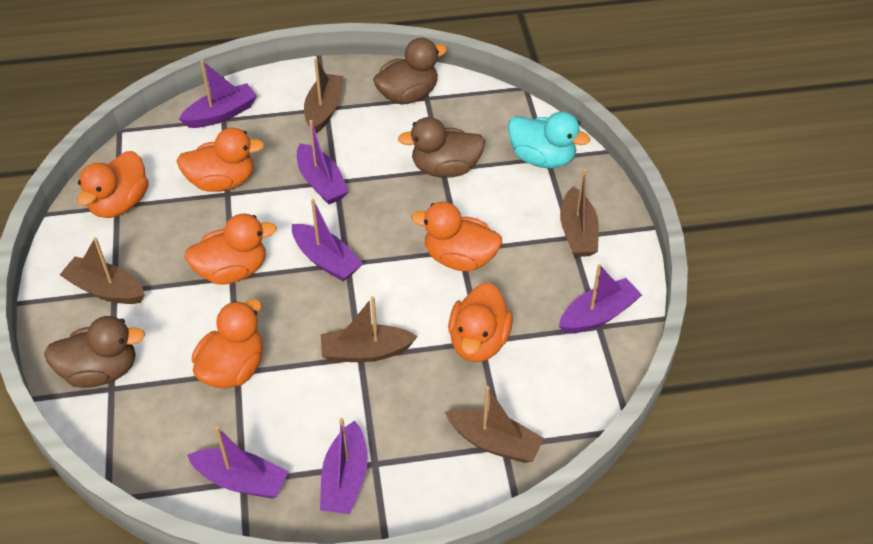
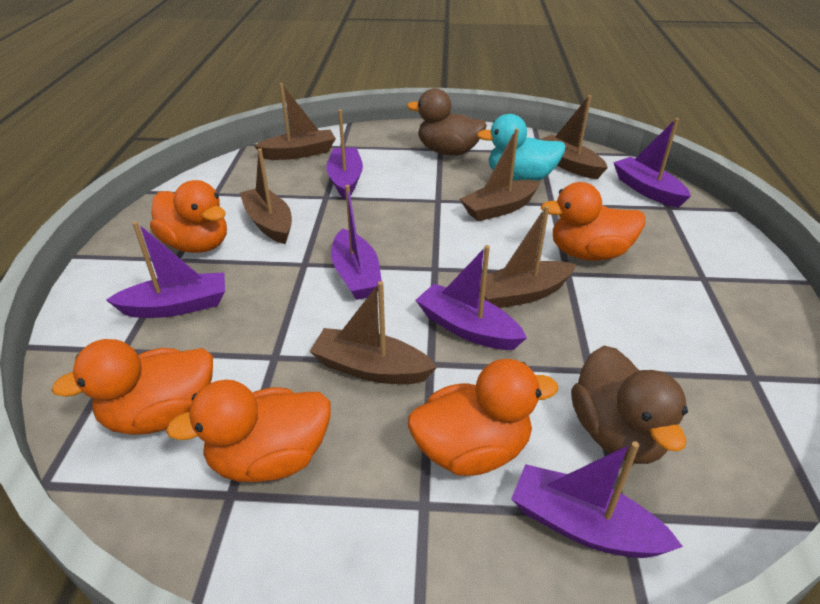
brown boat: [60,237,145,304] [304,58,343,133] [321,296,418,362] [445,386,544,463] [560,169,599,257] = 5 -> [240,148,292,244] [254,83,336,160] [309,281,437,384] [460,128,540,221] [480,206,577,308] [539,95,608,179] = 6
brown duck: [44,316,145,388] [373,38,447,104] [398,117,485,178] = 3 -> [407,88,487,156] [571,346,688,464] = 2
orange duck: [77,151,149,218] [177,128,264,192] [184,213,277,285] [192,299,263,389] [411,202,502,271] [448,283,513,362] = 6 -> [51,339,213,435] [150,180,227,253] [166,380,331,482] [408,359,559,476] [541,182,645,261] = 5

